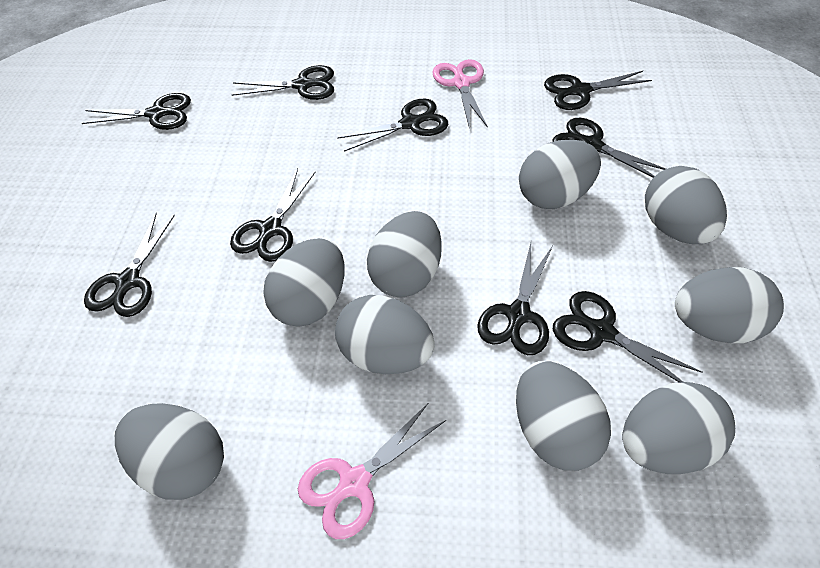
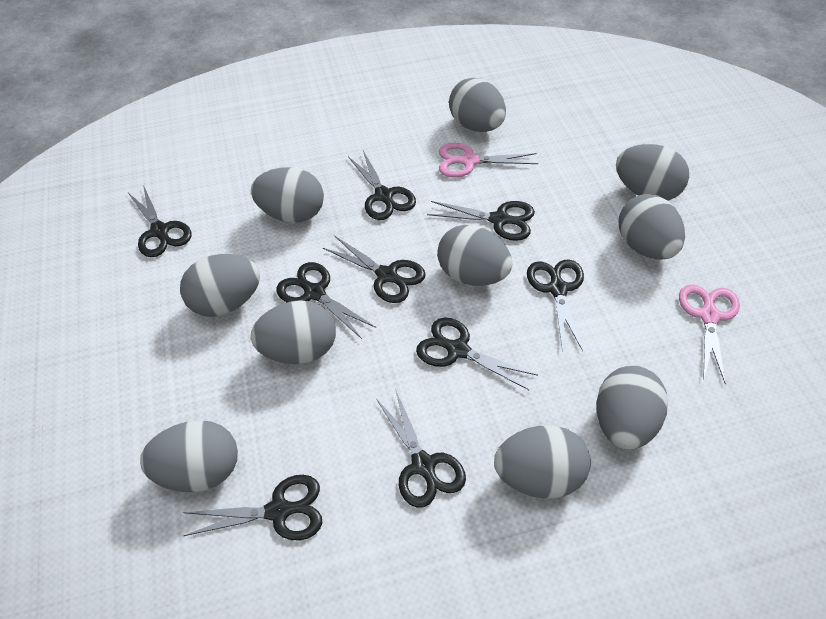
grey egg: [115,403,224,500] [263,238,345,327] [335,295,435,374] [367,211,442,298] [516,361,611,471] [519,139,601,209] [622,382,735,474] [645,166,727,244] [675,267,784,343] = 9 -> [140,420,238,492] [180,254,260,317] [251,167,324,223] [251,300,336,364] [437,225,512,286] [449,78,506,132] [494,425,591,499] [596,366,668,450] [616,144,689,201] [618,194,685,260] = 10

